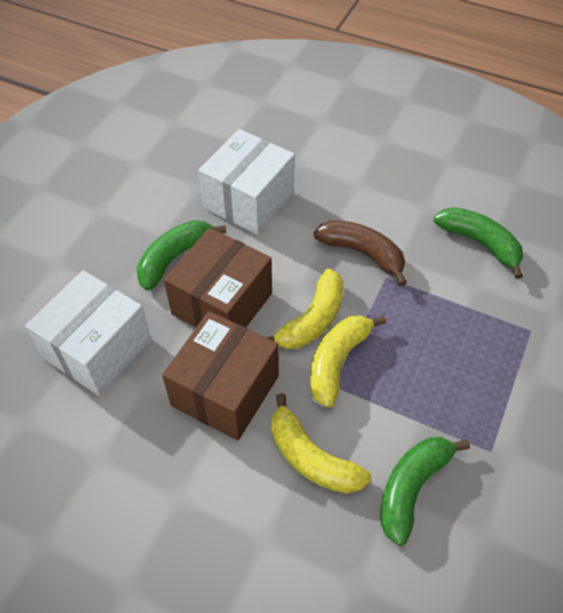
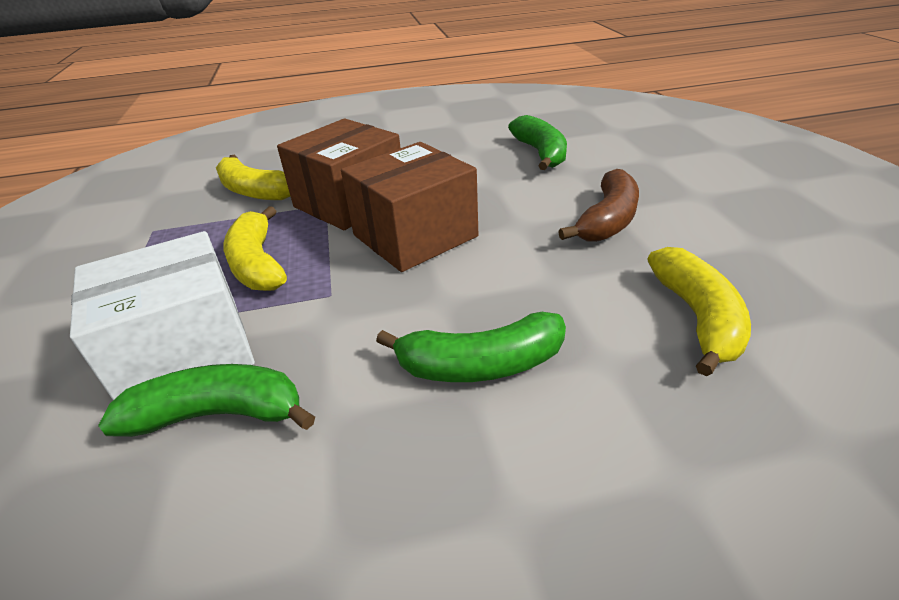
white box: [25,270,151,396] [198,129,295,234] = 2 -> [70,231,255,400] = 1

